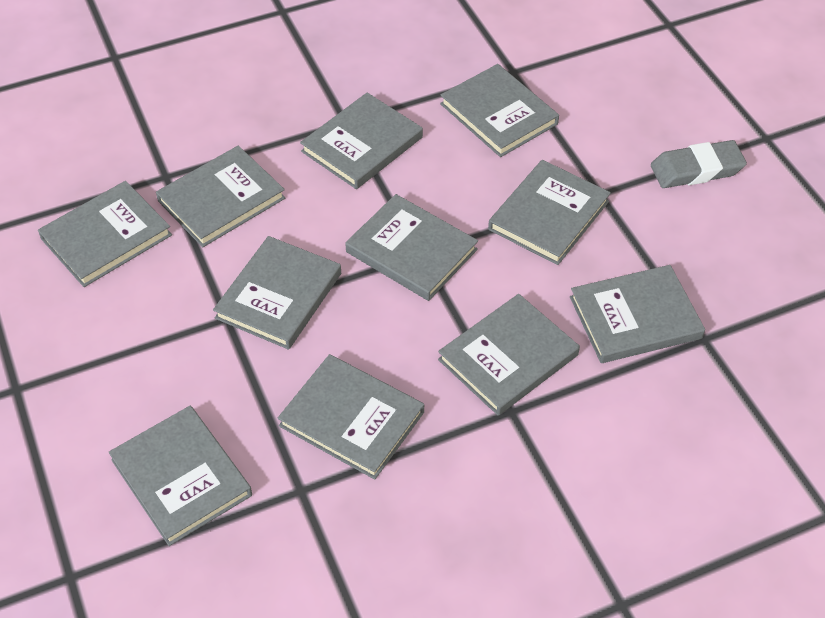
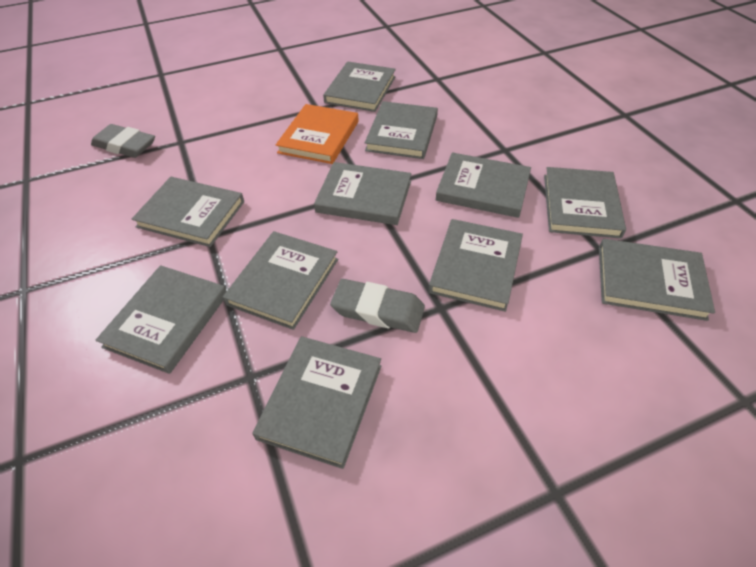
grey eraser: [651,140,747,188] = 1 -> [91,124,155,158] [330,279,425,333] = 2
orange book: none = 0 -> [276,104,359,164] = 1

